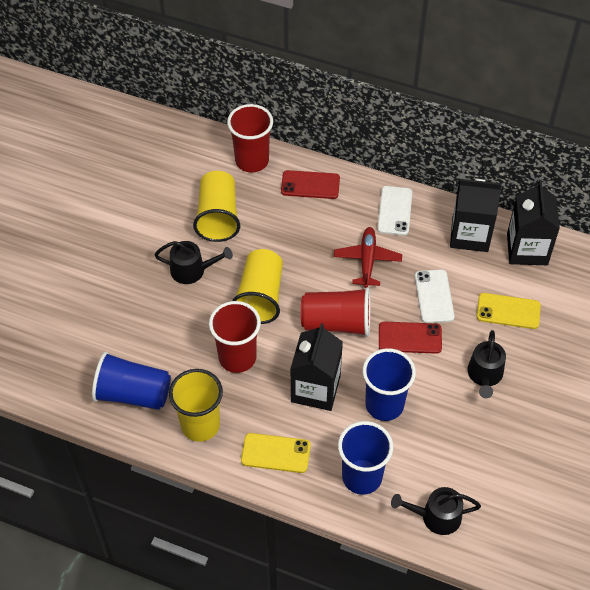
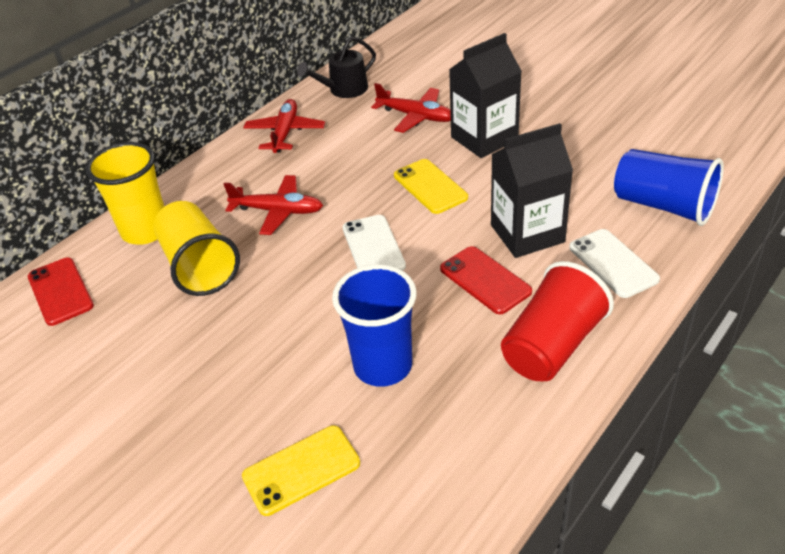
black carton: [290,323,343,411] [450,179,502,252] [507,181,560,265] = 3 -> [449,33,522,158] [491,123,573,258] = 2
black watering can: [154,241,233,284] [391,487,481,535] [468,330,506,398] = 3 -> [297,37,376,98] = 1
blue cup: [92,351,171,410] [338,421,393,495] [362,348,416,421] = 3 -> [332,265,417,387] [614,149,724,226] = 2
red cup: [209,301,261,373] [227,104,273,172] [301,287,370,337] = 3 -> [501,261,614,381] = 1
red plane: [334,227,402,288] = 1 -> [224,175,323,235] [243,99,325,153] [371,83,451,133] = 3
yellow cup: [169,369,223,442] [193,171,240,242] [232,249,283,324] = 3 -> [86,142,164,245] [153,201,240,296] = 2

